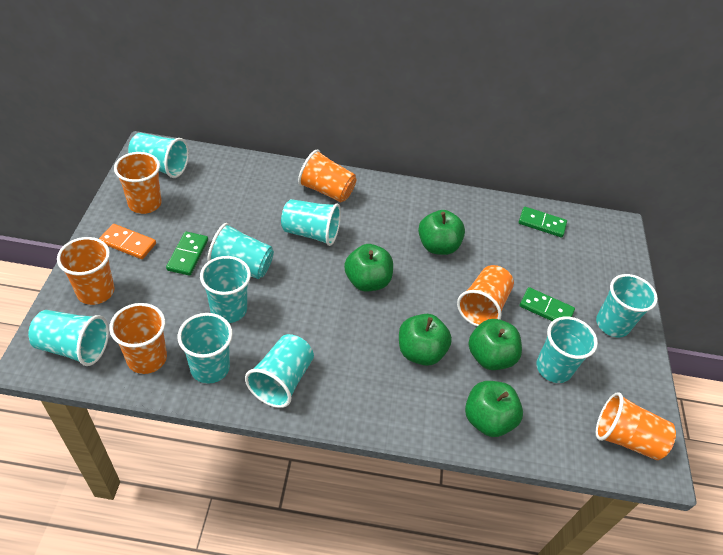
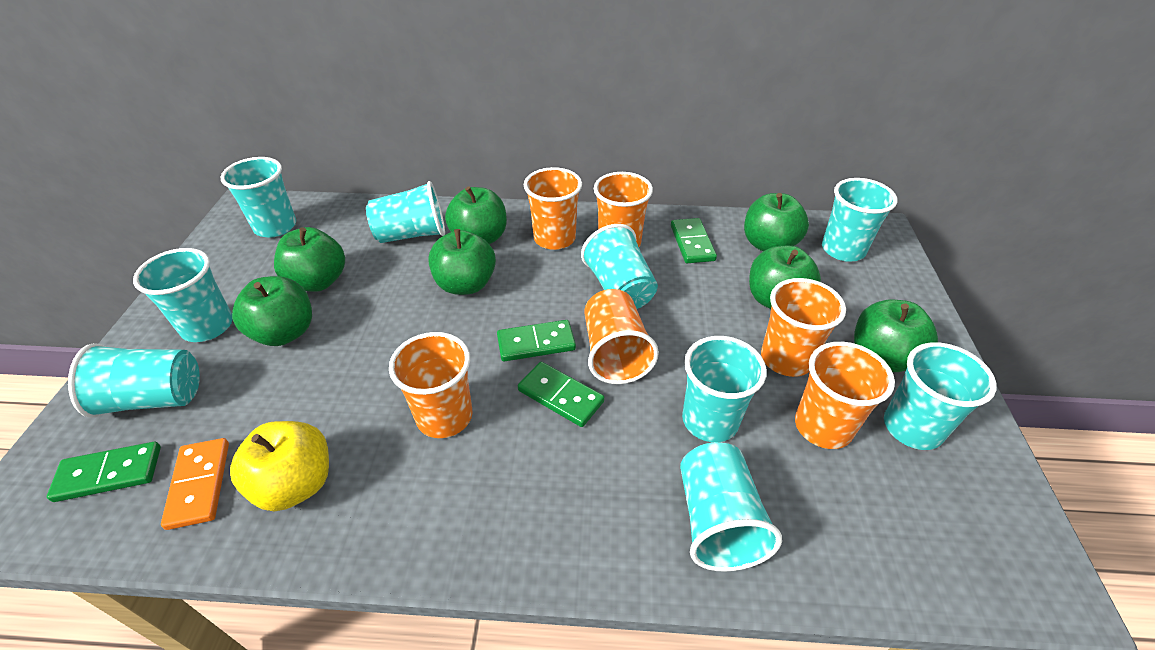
green apple: [344,244,393,291] [399,314,452,366] [418,210,465,255] [465,381,523,437] [468,319,522,370] = 5 -> [232,276,312,346] [274,227,345,292] [428,229,496,295] [445,186,507,244] [744,193,809,251] [749,246,821,309] [854,300,938,372] = 7
green domino: [166,231,208,276] [519,207,567,237] [520,287,575,321] = 3 -> [47,442,161,502] [497,320,576,362] [518,362,604,427] [671,218,717,263] = 4
yellow apple: none = 0 -> [230,421,329,511] = 1

